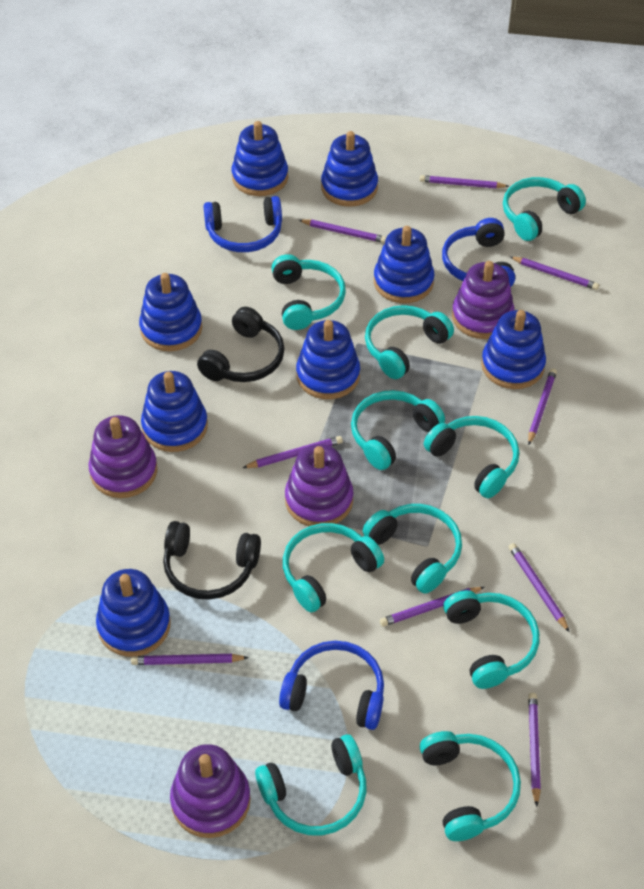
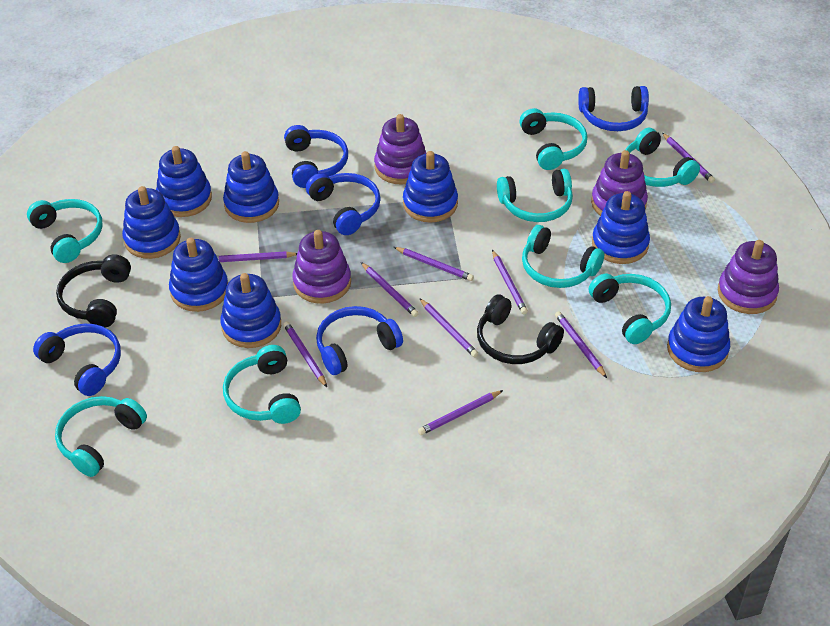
blue headphones: [204,196,282,252] [279,641,384,730] [442,218,515,287] = 3 -> [33,324,121,396] [284,125,348,188] [306,173,381,235] [316,306,403,375] [578,86,649,131] = 5
turquoise headphones: [255,734,366,835] [272,254,346,330] [283,523,384,612] [351,390,445,470] [363,504,462,594] [365,305,454,379] [420,731,521,841] [424,416,519,498] [443,590,539,689] [503,177,586,241] = 10 -> [27,199,103,263] [55,396,147,477] [223,345,301,424] [497,169,573,222] [519,108,587,170] [522,225,604,288] [589,274,671,344] [625,128,700,187] = 8

